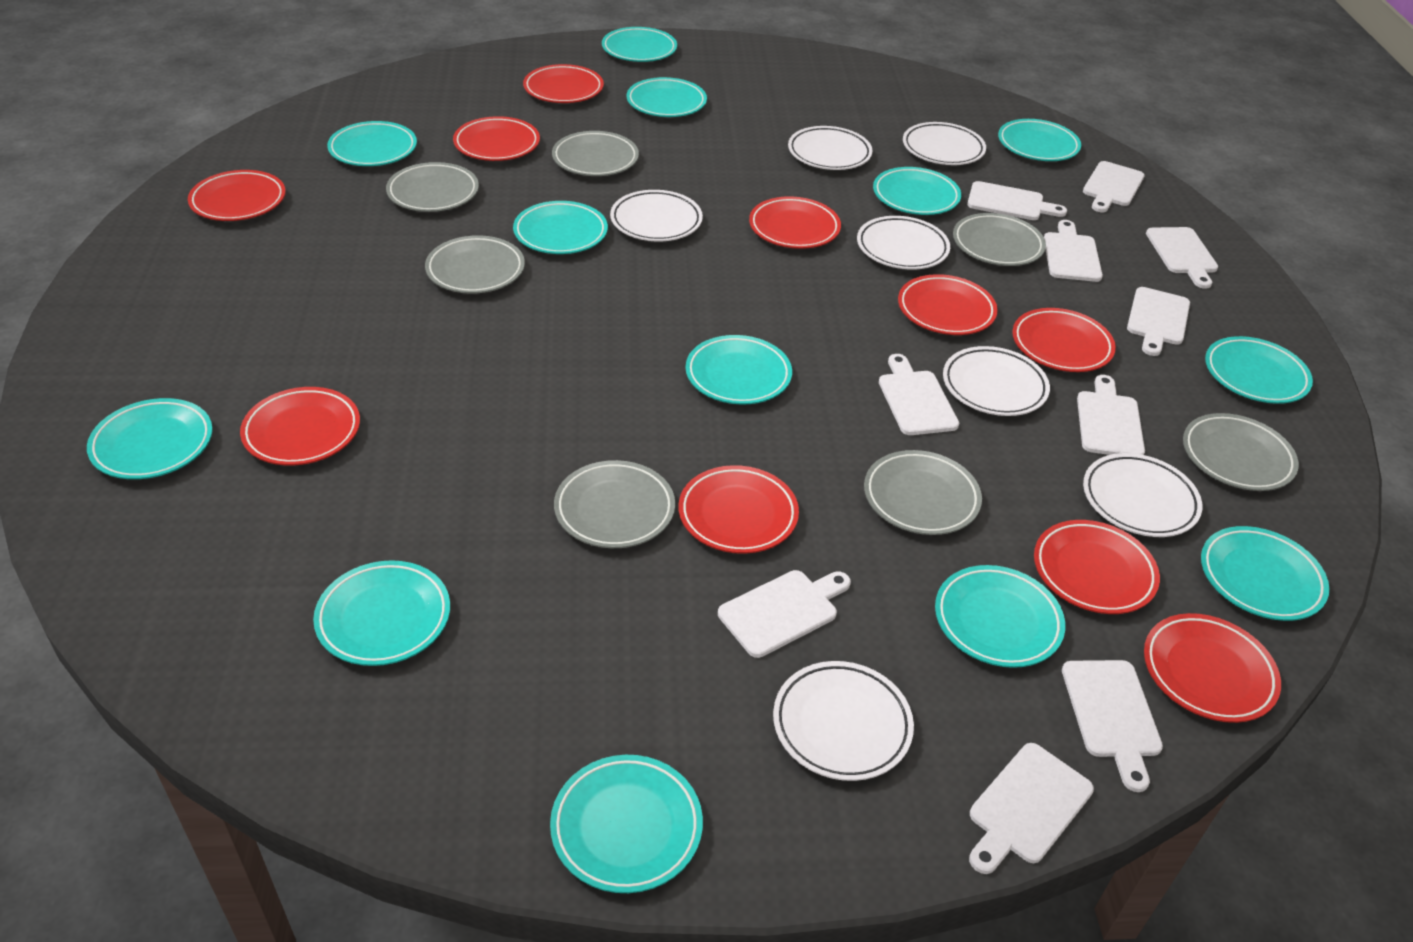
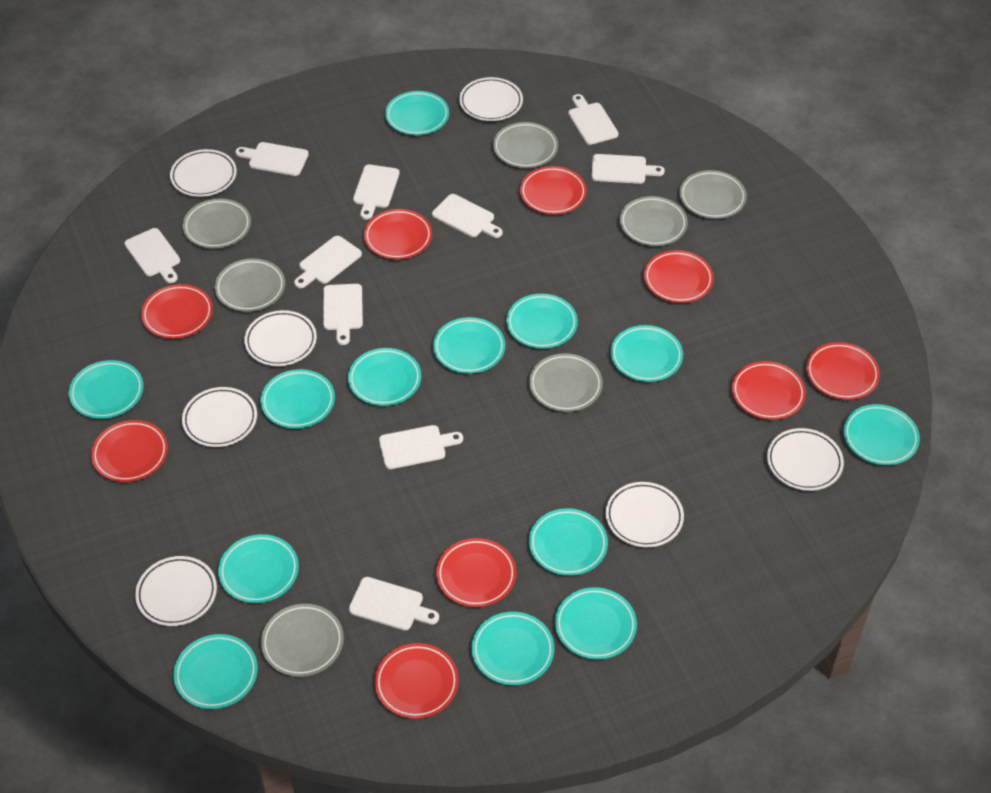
red plate: [188,170,286,221] [240,387,360,465] [453,116,540,161] [523,64,604,103] [679,465,799,554] [749,196,841,249] [898,274,998,335] [1013,308,1116,372] [1034,520,1160,614] [1144,613,1281,723] = 10 -> [91,420,168,482] [141,284,213,339] [364,209,432,259] [375,643,459,719] [436,538,516,607] [520,166,587,215] [644,250,714,303] [732,361,806,420] [806,342,880,400] = 9

